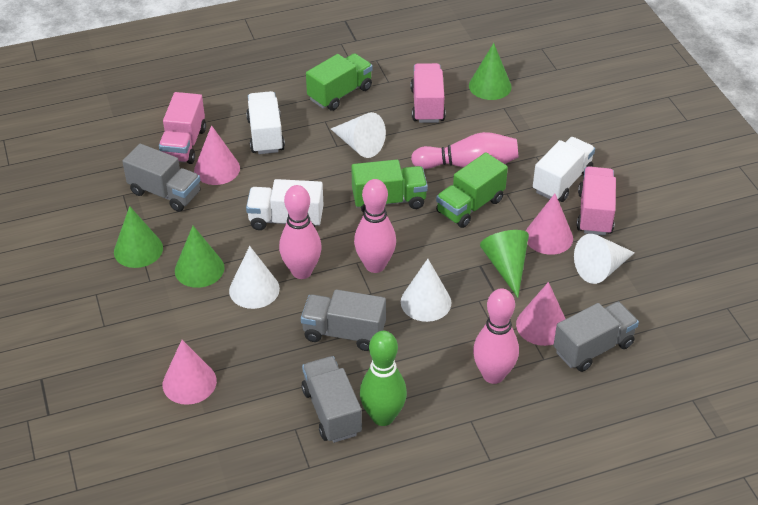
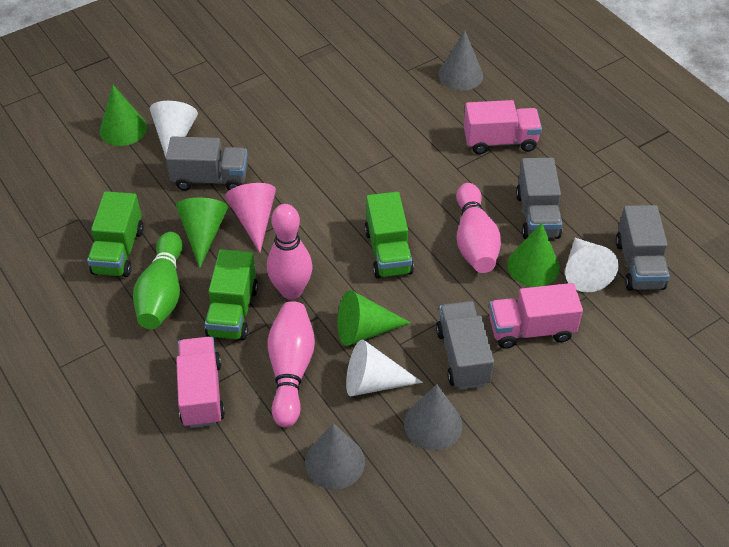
grey cone: none = 0 -> [305,423,365,489] [404,385,463,450] [438,31,483,91] = 3
pink bowling pin: [279,185,322,279] [354,179,396,273] [411,132,518,169] [473,288,519,384] = 4 -> [267,204,312,299] [268,301,315,427] [457,183,501,273] = 3
pink cone: [163,340,217,405] [194,125,240,185] [516,282,565,346] [526,194,573,255] = 4 -> [225,183,276,252] = 1
white cone: [229,246,280,309] [331,112,386,158] [401,259,452,322] [574,234,635,284] = 4 -> [150,101,198,158] [346,340,423,396] [565,238,619,292] = 3
white truck: [246,91,285,154] [246,179,323,230] [533,137,595,202] = 3 -> none = 0

